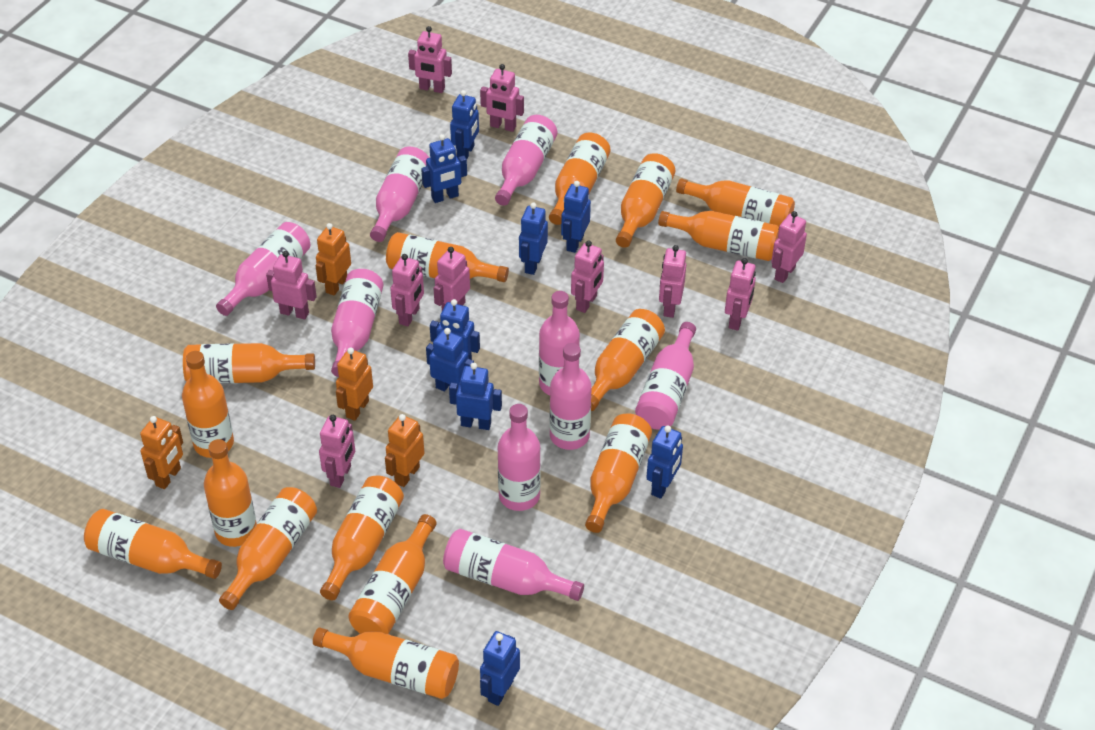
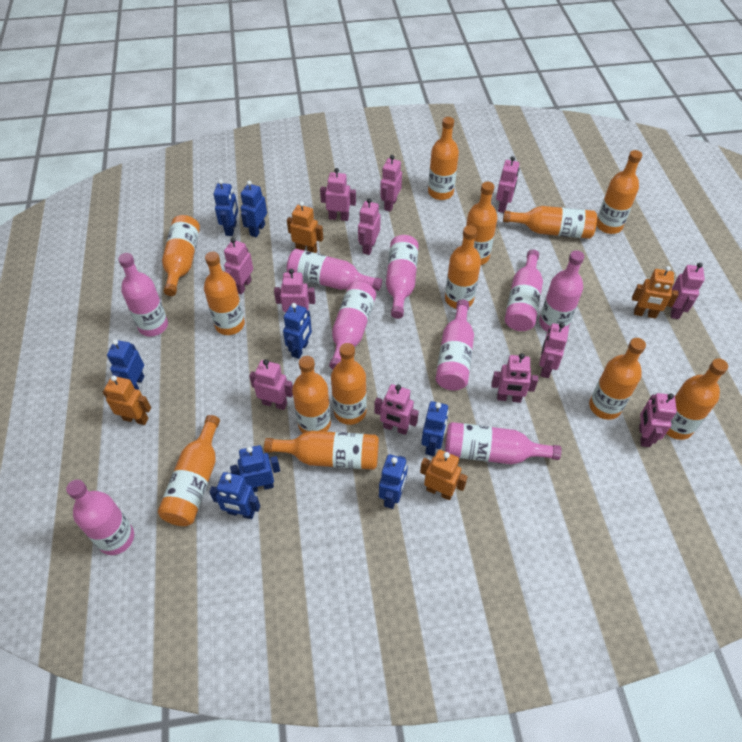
blue robot: [421,134,467,203] [426,328,474,392] [430,299,480,360] [449,363,502,430] [450,90,479,159] [480,631,520,706] [519,203,548,275] [561,181,591,253] [646,425,683,499] = 9 -> [107,339,144,390] [209,472,260,519] [214,179,238,236] [230,445,280,492] [241,181,267,237] [283,303,312,359] [379,454,408,509] [421,401,449,456] = 8
orange bottle: [84,509,222,579] [182,351,234,458] [183,343,315,384] [204,439,257,547] [219,487,317,610] [313,627,459,699] [320,476,404,600] [348,514,437,634] [386,232,509,282] [549,133,610,225] [585,413,652,533] [591,309,665,411] [616,153,675,248] [658,211,779,261] [676,178,795,227] = 15 -> [158,415,220,526] [162,215,200,296] [204,252,245,335] [264,431,379,470] [292,356,331,433] [331,343,367,425] [428,117,459,200] [445,225,481,309] [466,182,497,265] [503,206,597,239] [589,338,646,420] [597,150,642,234] [666,358,728,440] = 13
pink robot: [266,251,317,319] [319,415,355,488] [390,254,424,327] [408,26,452,93] [434,247,470,310] [480,64,524,132] [571,240,604,313] [659,245,686,318] [725,258,756,331] [771,211,807,283] = 10 -> [224,238,253,295] [249,359,293,410] [274,269,315,313] [320,168,356,221] [358,198,380,255] [374,384,419,435] [380,155,402,212] [491,353,538,403] [496,156,519,213] [539,323,569,378] [639,393,677,447] [670,263,705,319] = 12

